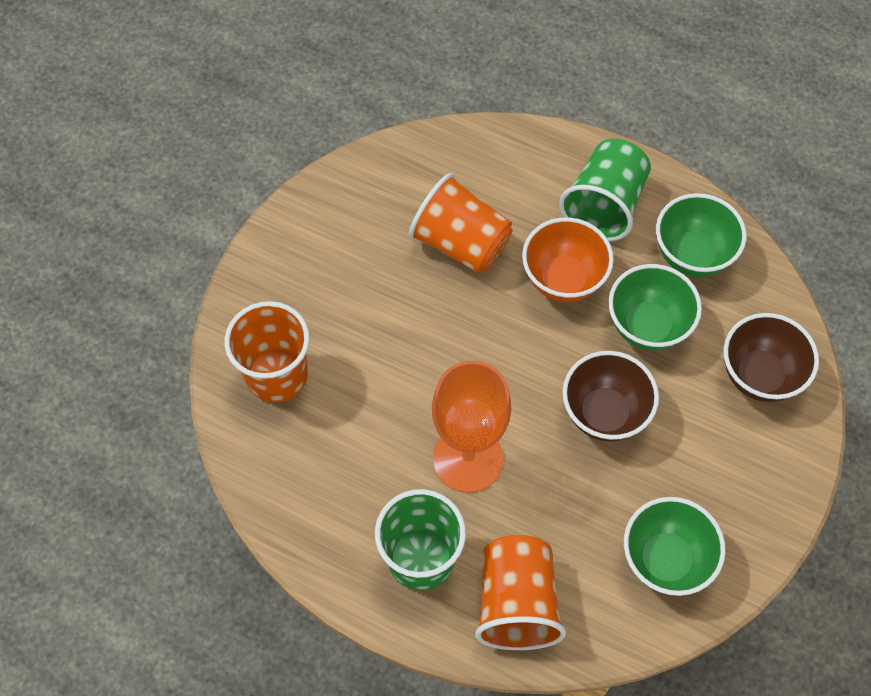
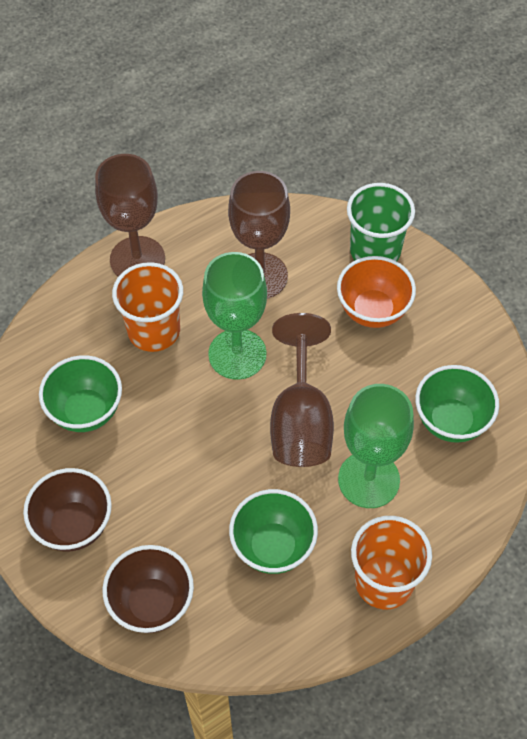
brown goblet: none = 0 -> [95,154,165,276] [228,171,290,299] [270,313,334,467] = 3
green cup: [375,489,466,591] [559,139,651,241] = 2 -> [347,183,415,261] = 1
green goblet: none = 0 -> [202,252,267,380] [338,384,414,508] = 2
orange cup: [224,301,310,403] [409,173,513,274] [475,535,566,650] = 3 -> [112,262,183,352] [351,516,432,609] = 2
orange goblet: [432,361,511,493] = 1 -> none = 0

